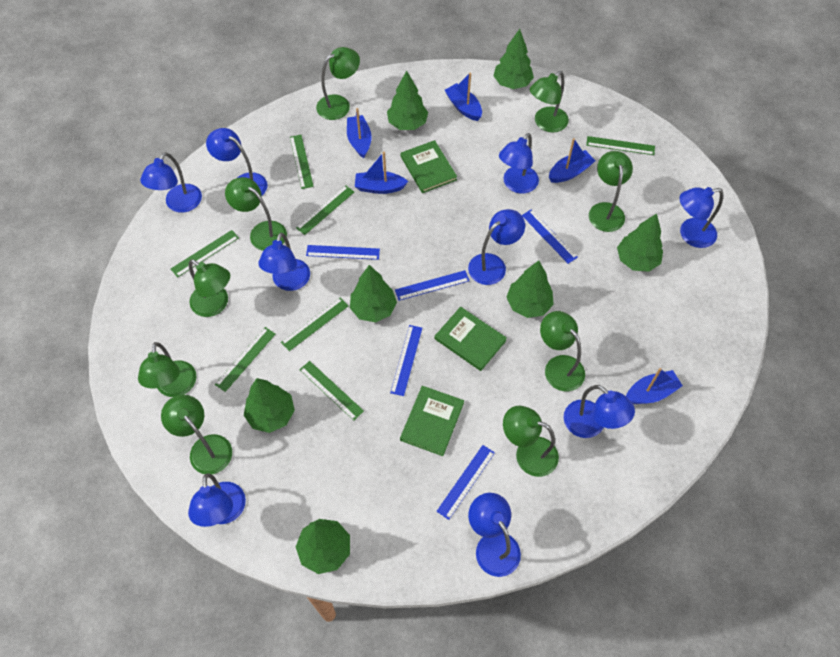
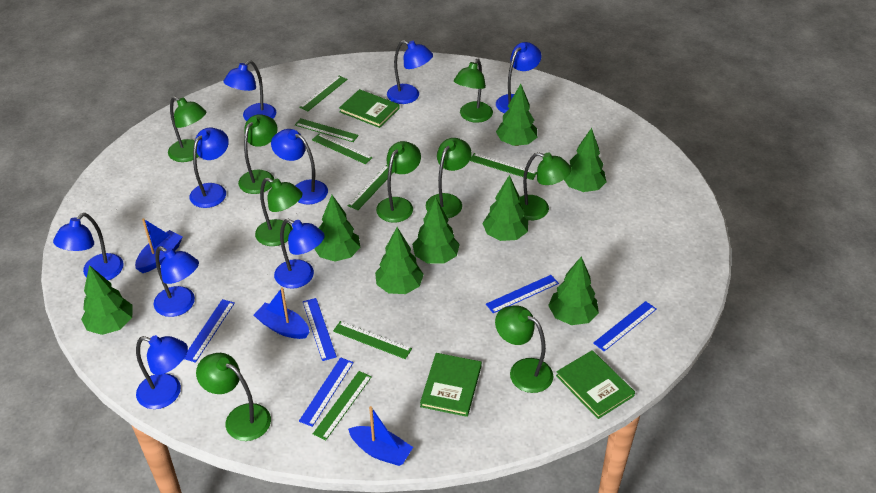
blue boat: [347,108,372,158] [355,152,408,194] [445,73,482,121] [549,138,595,183] [626,368,683,404] = 5 -> [135,218,183,273] [254,287,309,339] [348,406,413,466] = 3
green tree: [244,378,295,433] [296,519,350,574] [350,265,397,322] [387,71,428,130] [493,29,534,89] [506,261,554,318] [617,214,663,272] = 7 -> [81,265,133,335] [314,195,360,261] [375,227,424,294] [412,198,460,264] [482,175,528,241] [496,84,537,146] [548,256,599,325] [564,128,607,192] = 8

